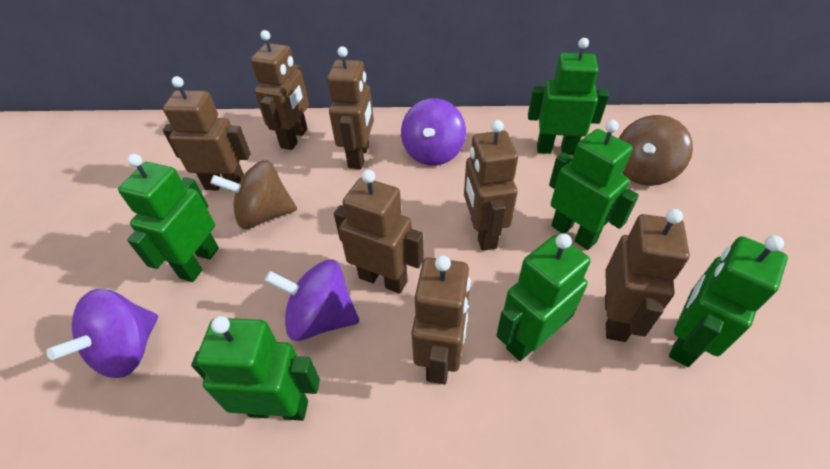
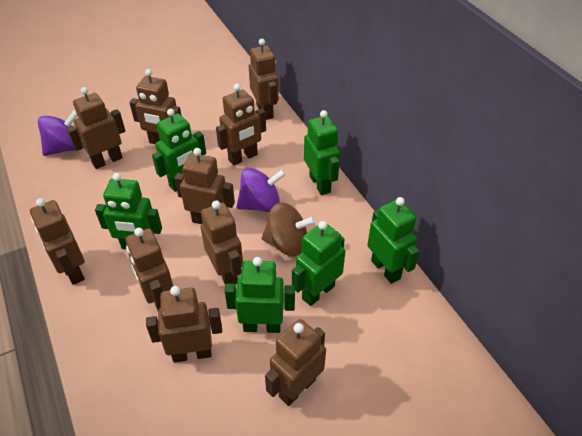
brown robot: [163,76,251,191] [251,30,309,150] [327,46,374,169] [334,170,424,294] [411,255,471,385] [464,120,518,251] [605,209,690,342] = 7 -> [30,198,85,285] [67,87,125,169] [125,228,173,311] [129,69,182,144] [146,286,222,363] [174,148,235,224] [200,201,243,284] [216,84,266,166] [249,39,279,120] [265,319,326,406] = 10
brown spinning top: [210,160,297,229] [619,115,693,186] = 2 -> [262,202,316,257] = 1
purple spinning top: [47,289,158,378] [265,259,359,341] [401,98,466,166] = 3 -> [38,110,77,156] [236,168,286,212] = 2

